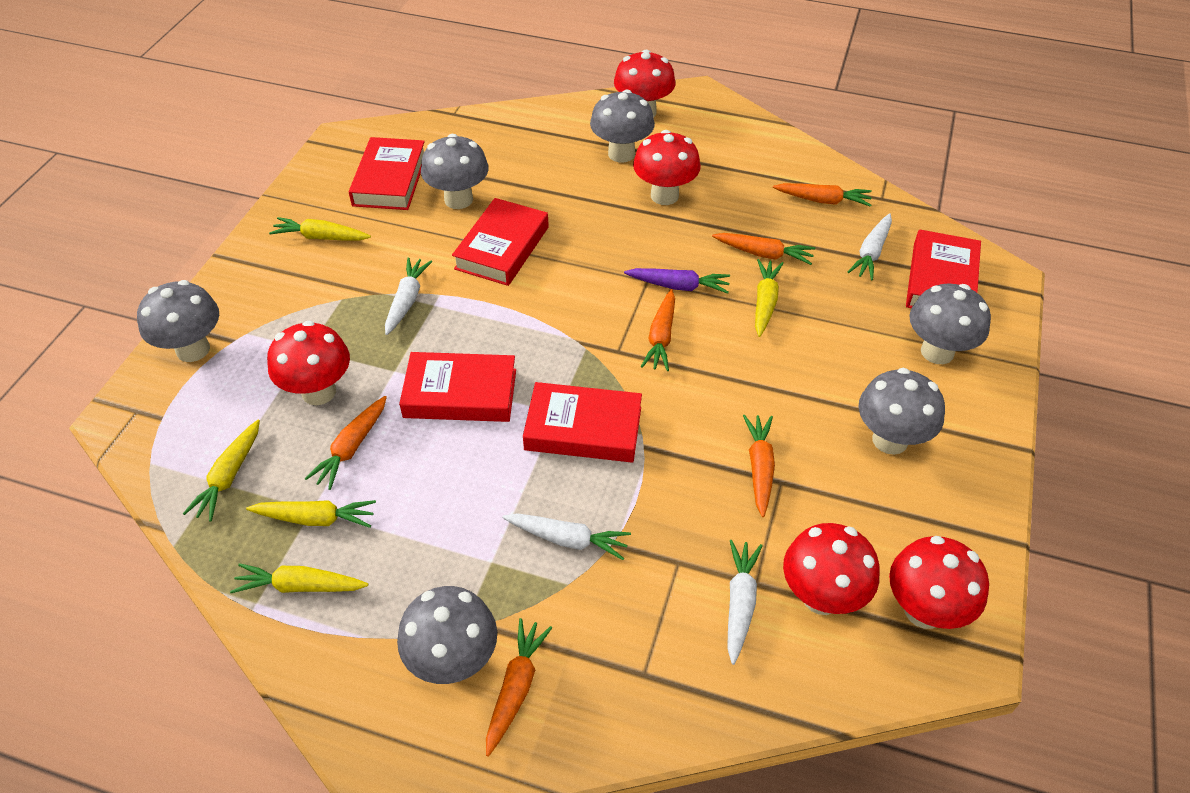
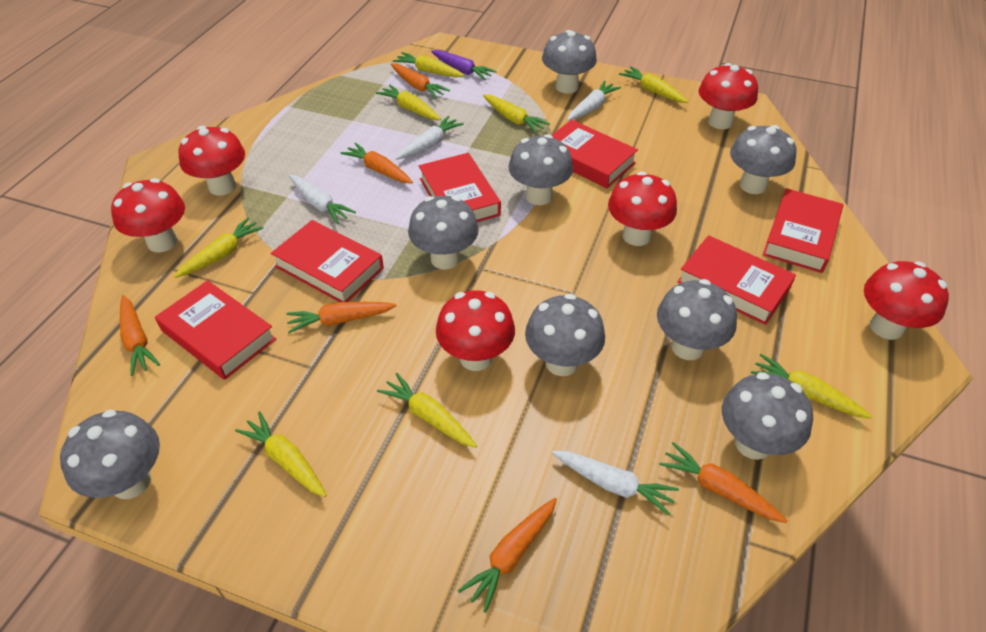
grey mushroom: [137,280,219,362] [397,586,497,684] [421,134,489,209] [590,89,655,162] [859,368,945,455] [909,284,991,364] = 6 -> [60,410,160,499] [408,196,479,269] [508,134,573,205] [525,294,605,376] [542,30,597,93] [657,279,737,360] [722,372,813,460] [730,125,796,194] = 8
red book: [349,137,425,210] [399,352,516,422] [452,198,549,286] [523,382,642,462] [906,230,981,308] = 5 -> [155,280,276,380] [271,220,384,302] [419,153,501,222] [552,120,638,188] [677,235,796,325] [763,188,843,273] = 6
red mushroom: [267,320,350,405] [614,49,675,118] [633,130,701,205] [783,523,879,615] [889,536,989,629] = 5 -> [111,178,185,252] [179,126,245,196] [436,290,515,371] [608,171,677,246] [699,63,758,129] [864,261,949,340] = 6
yellow carrot: [183,419,260,521] [230,563,368,593] [246,500,376,528] [269,217,371,241] [755,259,784,337] = 5 -> [174,218,264,278] [235,411,327,497] [376,84,441,120] [377,373,477,448] [393,52,464,77] [483,94,550,133] [619,67,688,103] [751,354,872,419] = 8

